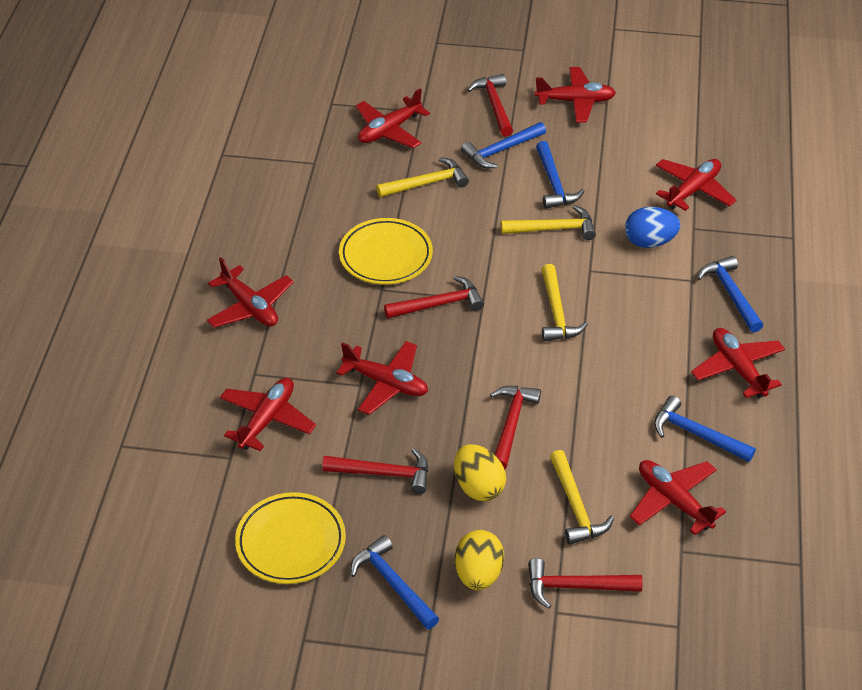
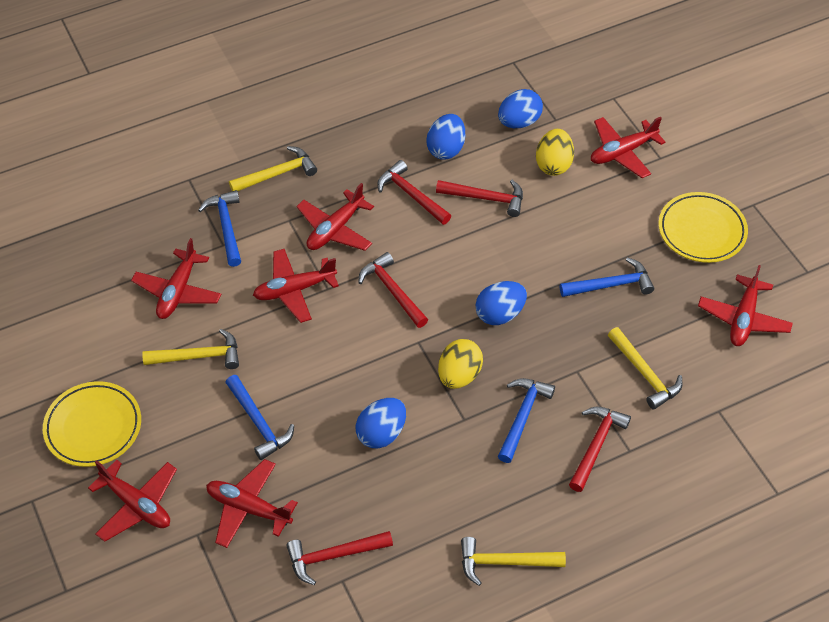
blue egg: [625,207,680,248] = 1 -> [356,398,406,448] [426,114,465,160] [475,281,527,325] [498,89,543,128] = 4
blue hammer: [351,535,439,629] [461,122,546,168] [536,141,584,209] [654,395,756,462] [697,256,763,332] = 5 -> [198,190,241,267] [225,375,294,460] [498,378,555,463] [560,257,654,297] = 4
red plane: [207,257,294,328] [220,378,316,451] [336,341,428,415] [356,88,430,148] [535,67,616,123] [630,460,726,535] [656,159,736,211] [691,328,785,398] = 8 -> [88,460,177,542] [131,238,221,319] [206,459,298,548] [253,249,339,323] [297,183,374,251] [591,117,665,178] [698,265,793,346] = 7

